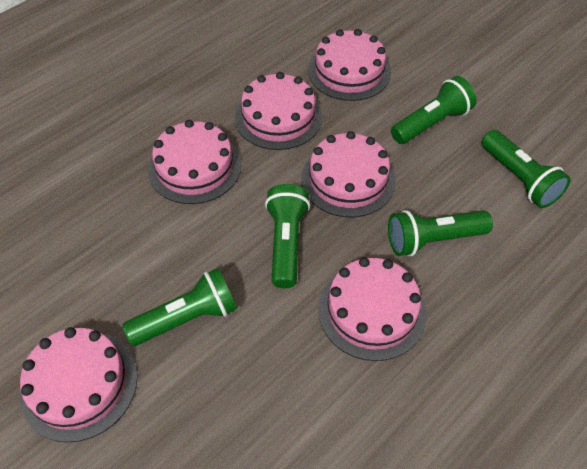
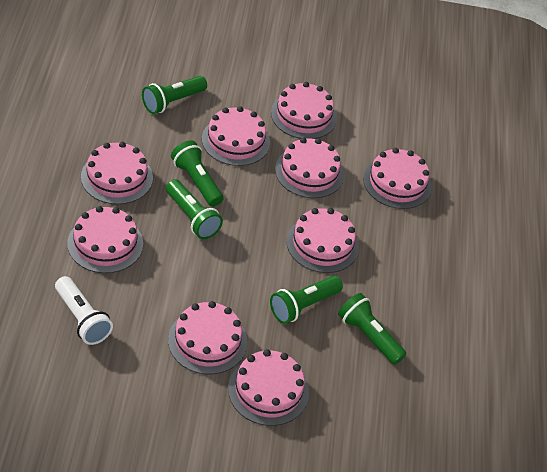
pink cake: [19,327,137,442] [148,120,241,204] [235,72,322,150] [302,131,396,217] [308,29,391,101] [318,257,426,361] = 6 -> [67,206,143,273] [81,142,153,204] [168,301,247,374] [202,106,270,166] [228,349,309,426] [271,82,337,139] [275,138,344,198] [286,208,359,273] [363,148,432,209] = 9
white flashlight: none = 0 -> [55,276,113,345] = 1

